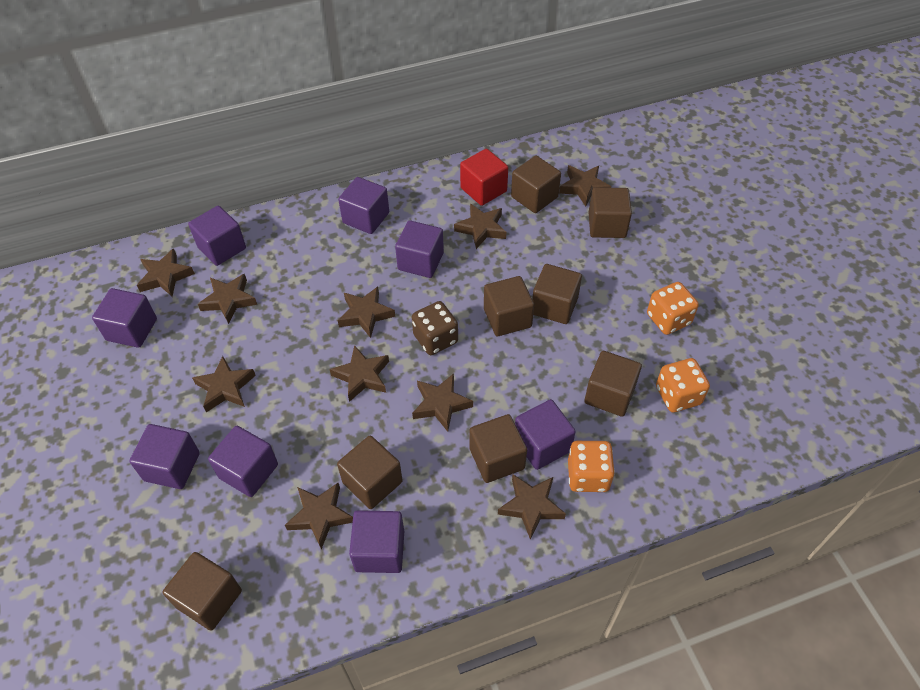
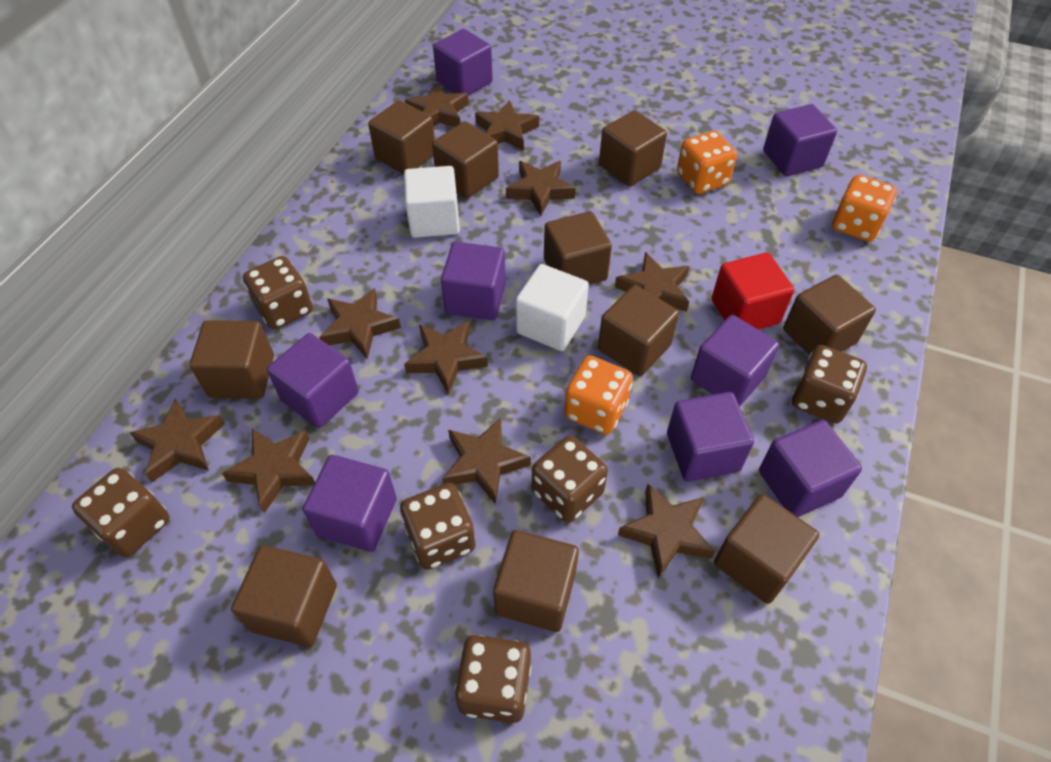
brown cube: [163,552,242,631] [337,435,403,509] [469,414,527,483] [484,276,534,336] [511,156,561,213] [532,264,582,324] [585,351,642,417] [588,187,632,238] = 8 -> [190,320,274,399] [231,545,337,647] [368,100,435,174] [432,121,499,199] [493,530,579,632] [544,211,612,285] [598,285,679,376] [599,110,667,187] [714,494,819,604] [783,275,876,356] = 10
brown dice: [412,301,458,355] = 1 -> [72,468,170,557] [243,256,313,330] [400,483,476,570] [455,635,531,723] [532,436,608,523] [792,345,867,423] = 6
white cube: none = 0 -> [404,166,460,238] [516,264,589,351] = 2

